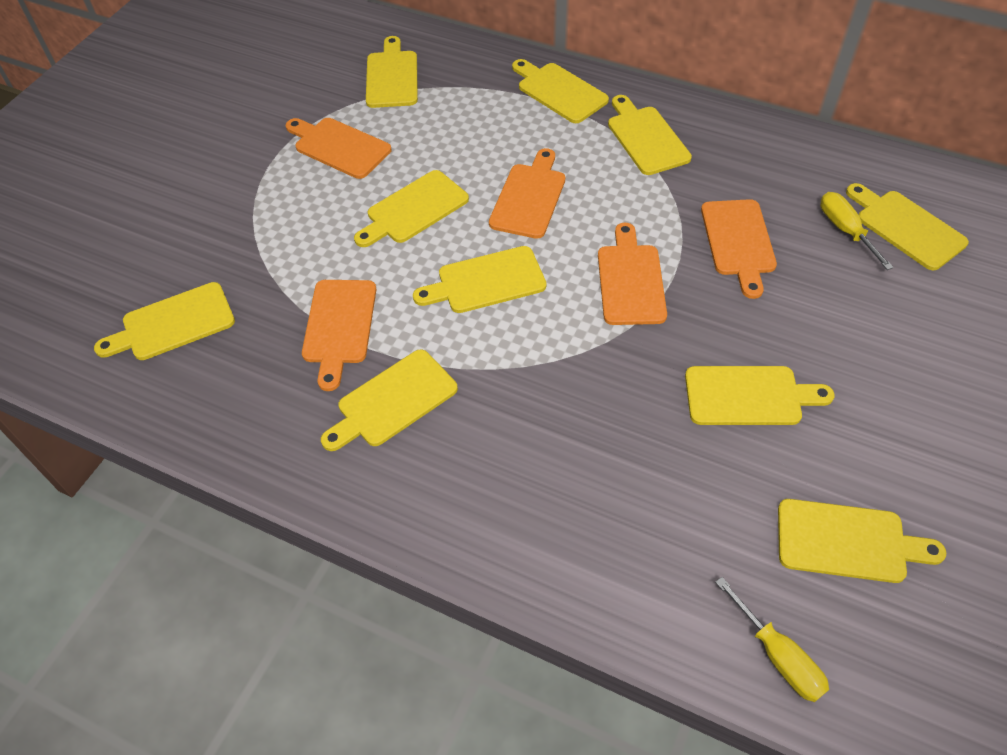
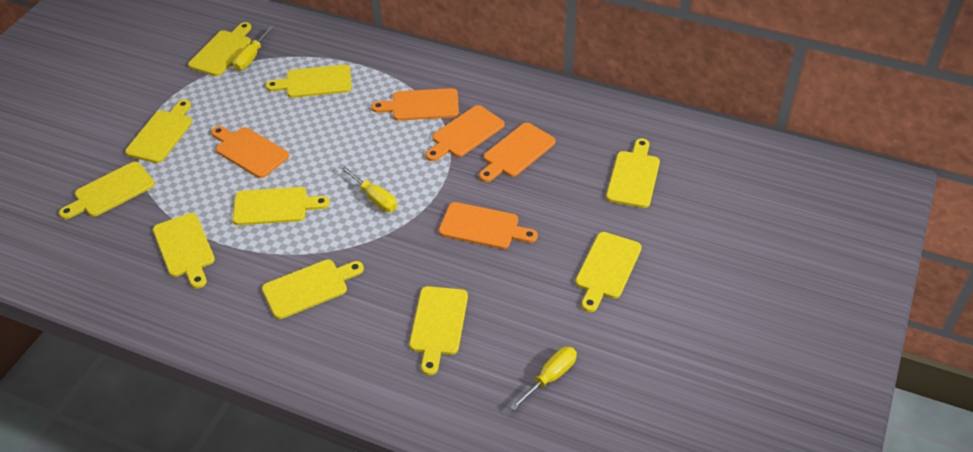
yellow screwdriver: [715,577,829,702] [820,192,894,270] = 2 -> [233,26,274,71] [341,166,397,212] [510,347,577,411] = 3

